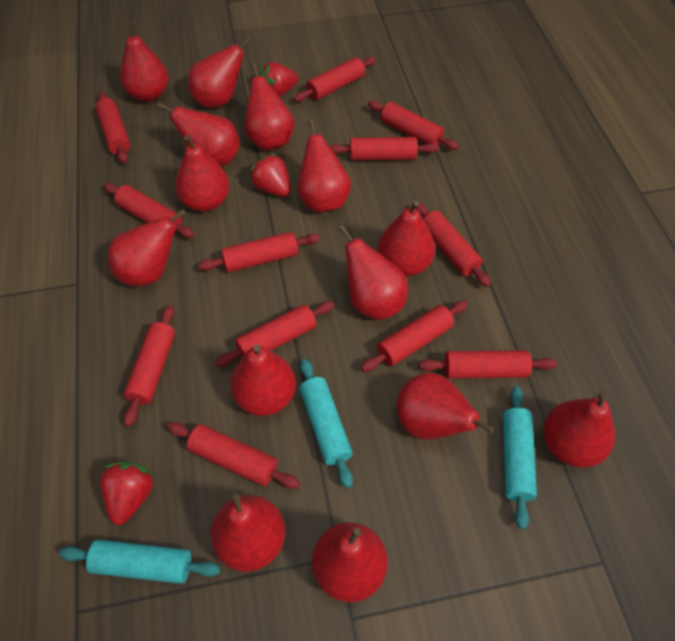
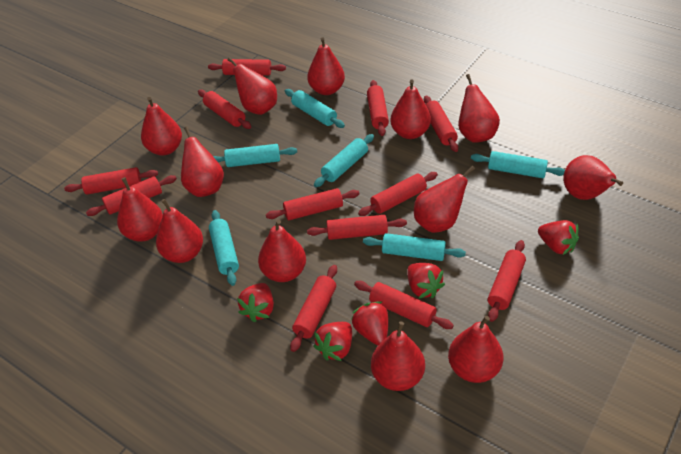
red pear: [108,209,186,286] [120,22,168,102] [157,102,240,166] [175,135,229,212] [188,37,252,108] [211,494,285,572] [230,344,296,416] [244,63,294,150] [297,120,351,213] [312,522,388,602] [338,225,408,320] [377,201,435,276] [397,373,494,440] [543,390,615,468] = 14 -> [117,177,163,242] [141,97,182,155] [156,199,203,263] [181,126,224,197] [228,57,277,115] [258,219,306,282] [307,37,345,95] [371,321,425,391] [390,79,431,139] [414,166,475,233] [448,316,503,383] [458,74,500,143] [563,155,623,200] = 13
red strawberry: [100,462,155,525] [249,153,291,197] [260,62,298,97] = 3 -> [237,283,274,322] [313,322,352,361] [351,301,388,345] [407,263,445,298] [538,220,579,255] = 5
turquoise rolling pin: [59,540,220,584] [299,359,353,488] [503,386,537,529] = 3 -> [209,210,239,286] [213,144,297,167] [285,89,345,128] [314,134,374,187] [363,233,466,261] [471,151,565,178] = 6

